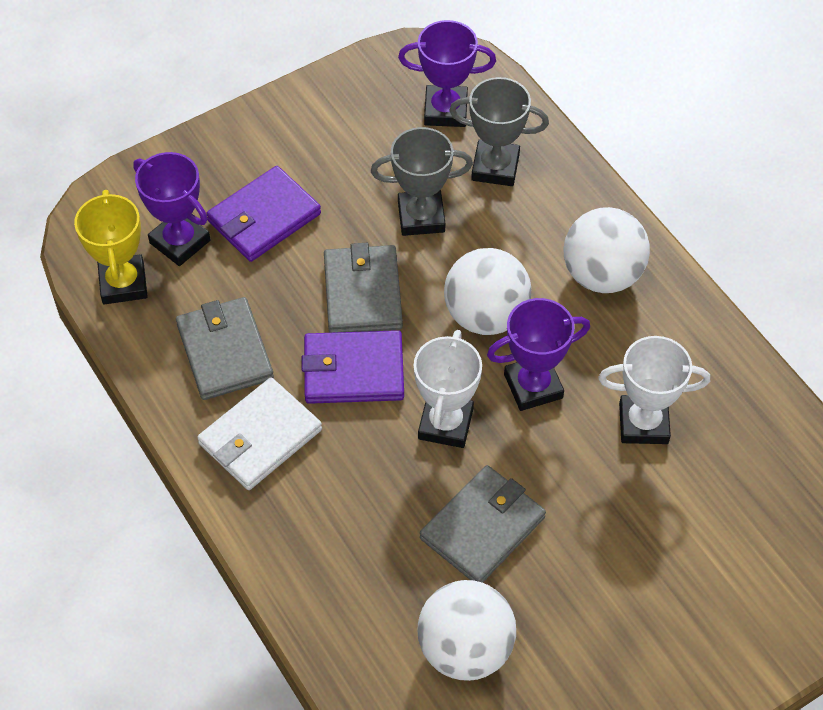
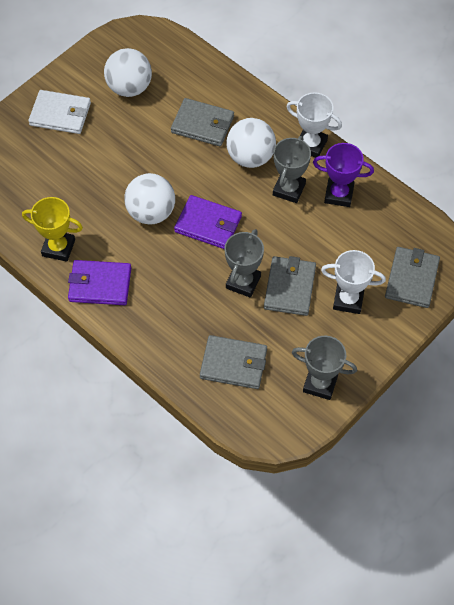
grey trophy: [371,127,473,236] [449,77,549,186] = 2 -> [224,229,264,298] [273,136,311,203] [292,336,357,400] = 3
grey wallet: [176,297,274,400] [324,243,403,333] [420,465,546,583] = 3 -> [171,98,234,146] [200,335,267,389] [264,256,316,316] [385,247,440,308] = 4
purple trophy: [133,152,210,266] [398,20,496,127] [487,298,590,411] = 3 -> [313,143,374,207] = 1

